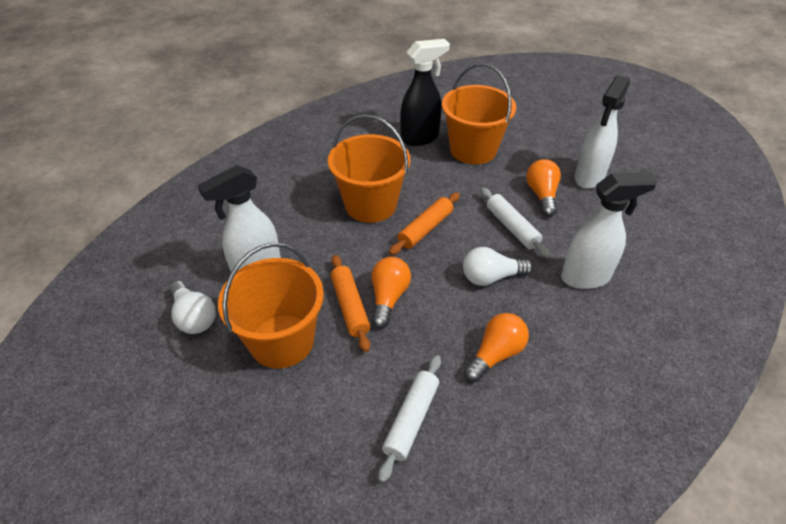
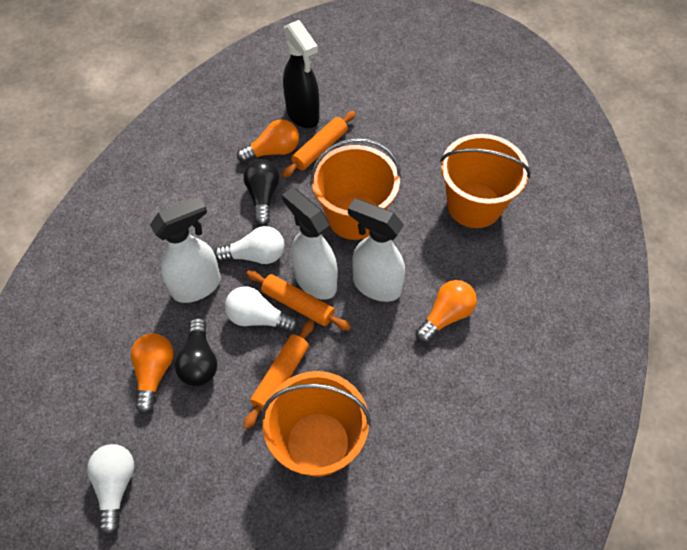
black light bulb: none = 0 -> [175,318,217,386] [243,159,280,226] = 2
orange rolling pin: [331,255,370,352] [389,192,460,255] = 2 -> [243,320,314,429] [246,270,351,331] [282,111,356,178] = 3
white light bulb: [169,281,216,334] [463,247,533,286] = 2 -> [87,444,134,535] [214,226,284,264] [225,286,298,332] = 3
white rolling pin: [378,355,441,483] [481,188,551,258] = 2 -> none = 0

